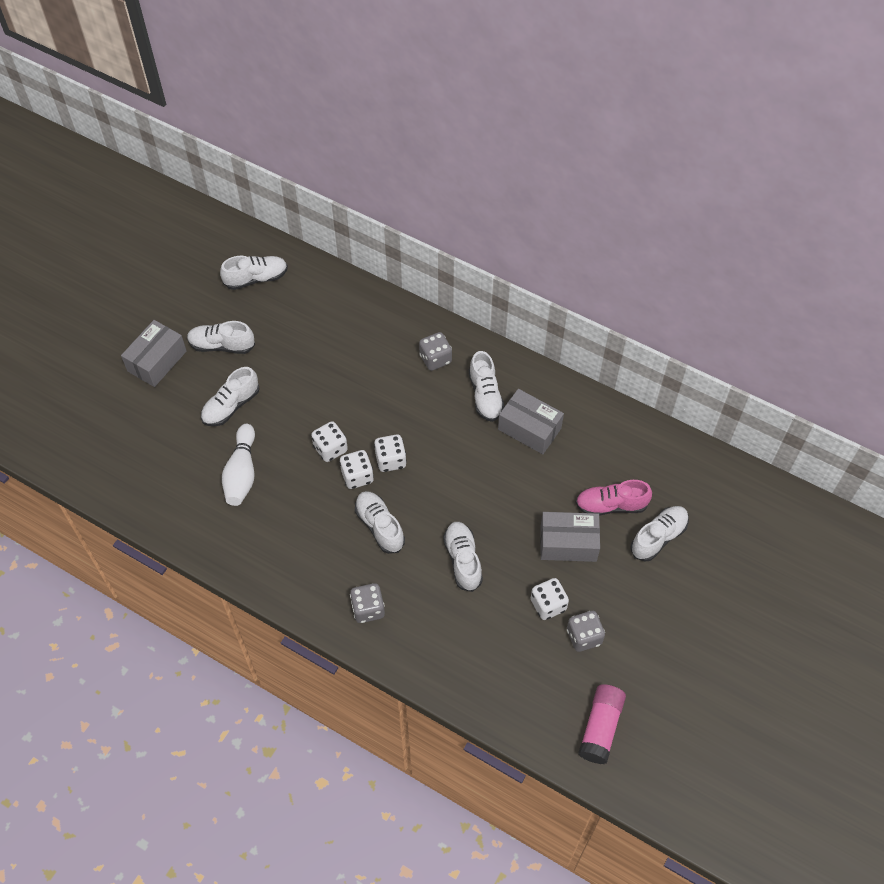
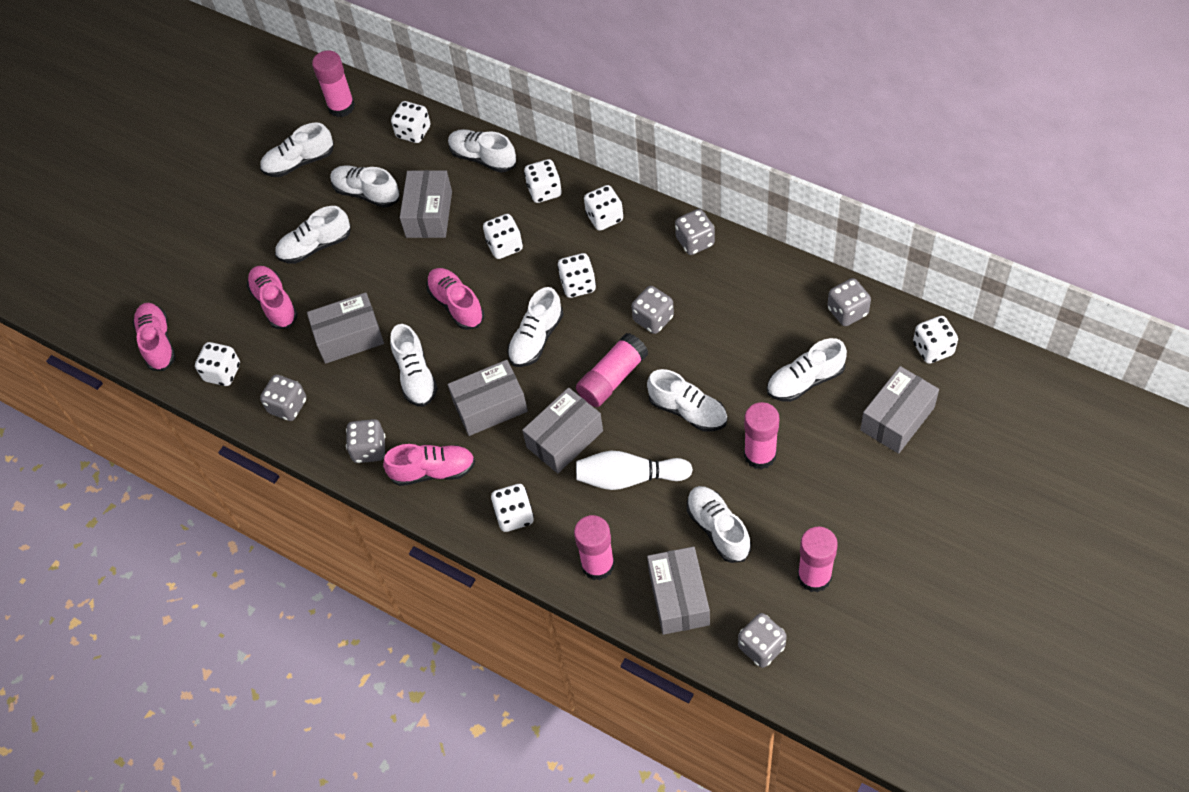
grey box: [121,320,187,387] [498,389,564,454] [540,512,600,562] = 3 -> [307,292,384,364] [400,170,452,238] [448,360,528,436] [522,388,603,473] [647,546,710,635] [860,366,939,454] = 6
grey dice: [350,583,385,623] [419,332,452,371] [567,611,605,652] = 3 -> [260,375,307,421] [346,419,385,463] [632,286,674,334] [675,209,715,255] [738,613,787,668] [827,278,871,326] = 6
pink glue stick: [578,684,626,764] = 1 -> [312,50,355,117] [574,515,615,580] [576,333,648,407] [744,402,779,470] [798,527,838,593] = 5
pink shoe: [575,480,652,516] = 1 -> [133,303,176,371] [247,266,298,329] [383,444,475,486] [427,268,484,330] = 4
white dice: [311,421,348,462] [339,450,374,489] [374,434,407,472] [531,578,569,620] = 4 -> [195,342,240,386] [391,101,430,143] [483,214,523,259] [491,484,534,532] [524,159,562,203] [557,253,596,298] [584,185,623,231] [913,316,958,364] = 8
white shoe: [187,321,255,354] [201,367,260,426] [220,256,288,290] [355,491,405,554] [443,522,483,592] [469,351,505,422] [630,506,689,562] = 7 -> [260,123,334,177] [275,206,351,264] [330,165,400,208] [390,324,438,407] [448,129,516,173] [507,287,563,367] [647,369,727,432] [687,486,751,563] [767,338,847,402] = 9

